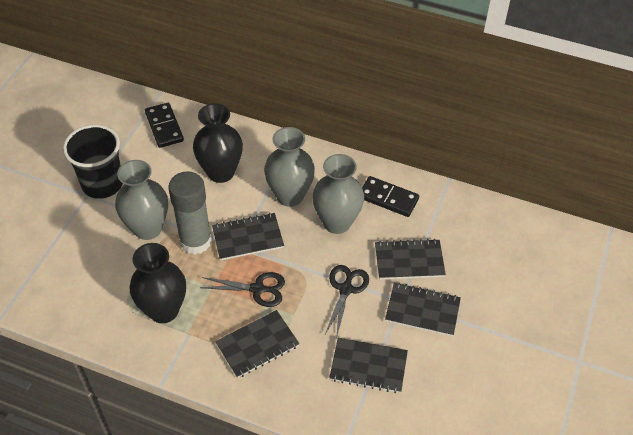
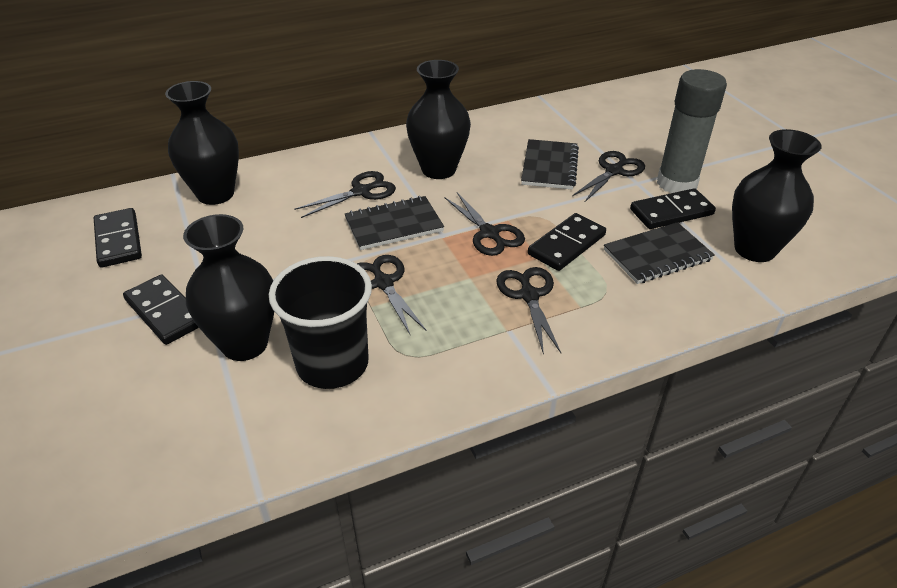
black domino: [145,103,184,148] [362,176,419,217] = 2 -> [94,208,142,267] [123,275,199,345] [528,213,606,271] [630,188,716,229] = 4
black notebook: [212,213,284,261] [215,310,299,378] [329,338,408,393] [375,239,446,280] [385,283,461,336] = 5 -> [345,196,444,250] [521,139,579,190] [604,222,715,284] = 3
black scissors: [200,272,285,307] [325,265,369,339] = 2 -> [294,171,396,218] [357,255,427,334] [445,192,525,256] [496,267,561,355] [572,151,645,203] = 5
black vase: [130,243,186,323] [193,103,243,183] = 2 -> [165,81,239,205] [183,214,274,361] [406,60,471,179] [732,129,822,262] = 4
grey vase: [115,160,168,240] [264,127,315,207] [312,154,364,234] = 3 -> none = 0

